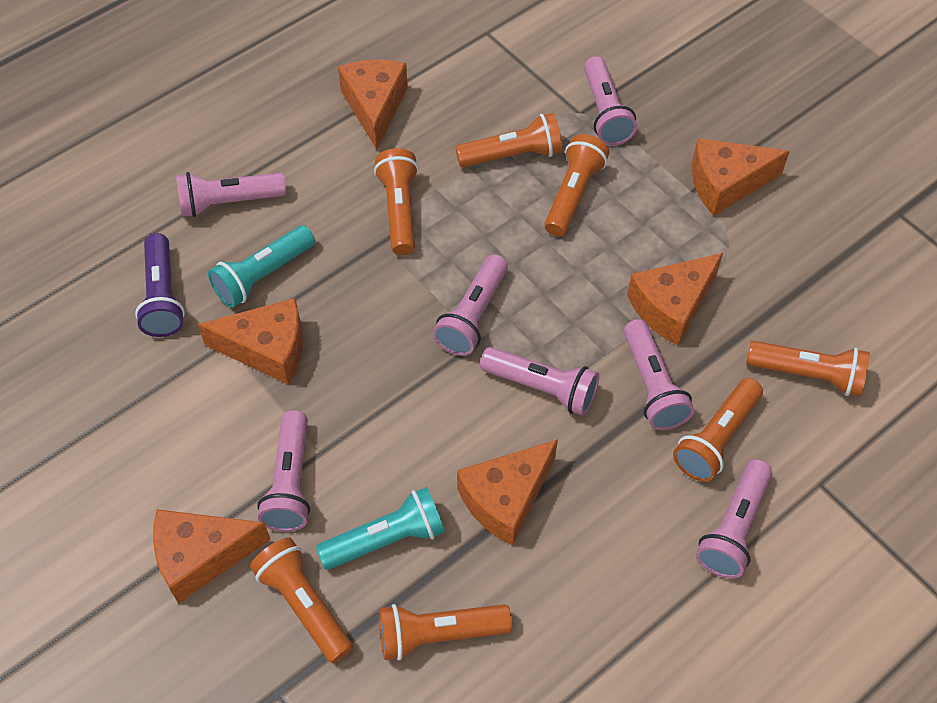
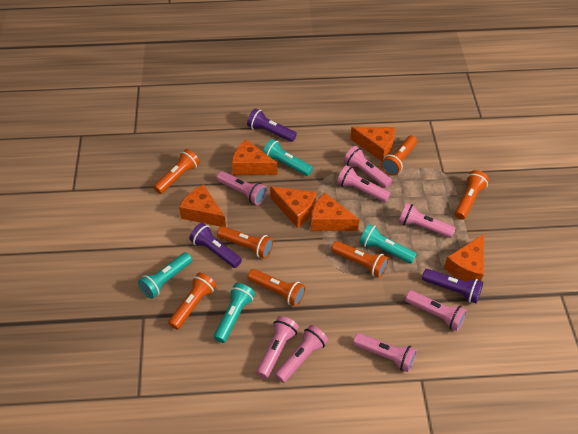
pink flashlight: [176,172,286,217] [257,410,310,532] [433,254,508,356] [480,347,599,416] [584,56,637,145] [624,319,694,430] [696,459,773,578] = 7 -> [216,171,267,205] [256,316,299,379] [275,325,328,383] [337,165,390,202] [344,146,392,188] [353,333,417,372] [399,203,456,238] [405,290,467,331] = 8
purple flashlight: [135,233,185,337] = 1 -> [189,223,242,268] [247,108,297,142] [422,269,483,303] = 3
turquoise flashlight: [208,225,315,308] [316,487,445,570] = 2 -> [138,252,192,299] [214,283,255,343] [263,139,313,176] [359,224,417,264] = 4

